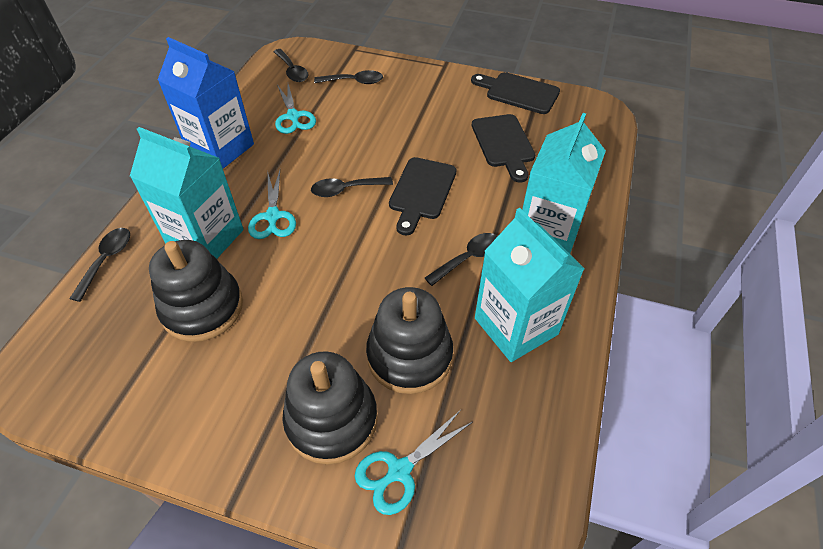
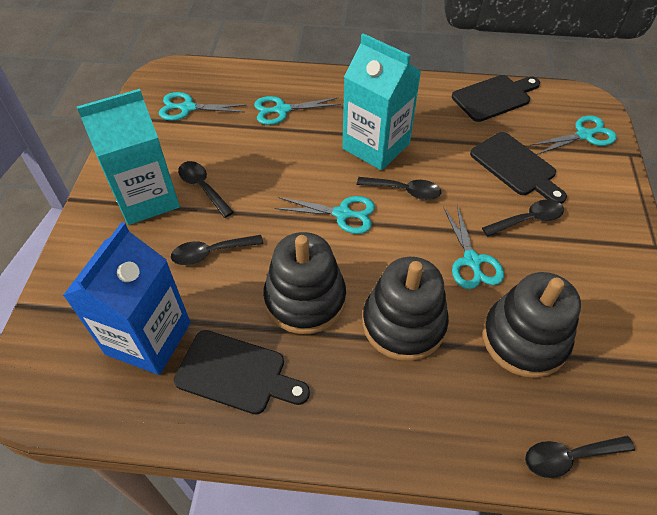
turquoise carton: [130,127,244,259] [475,208,584,362] [522,113,606,254] = 3 -> [77,89,180,225] [342,33,421,170] = 2
turquoise scissors: [248,170,296,239] [275,84,316,134] [355,410,473,515] = 3 -> [159,92,247,121] [254,96,341,125] [275,196,375,234] [443,205,504,289] [530,116,617,155] = 5

